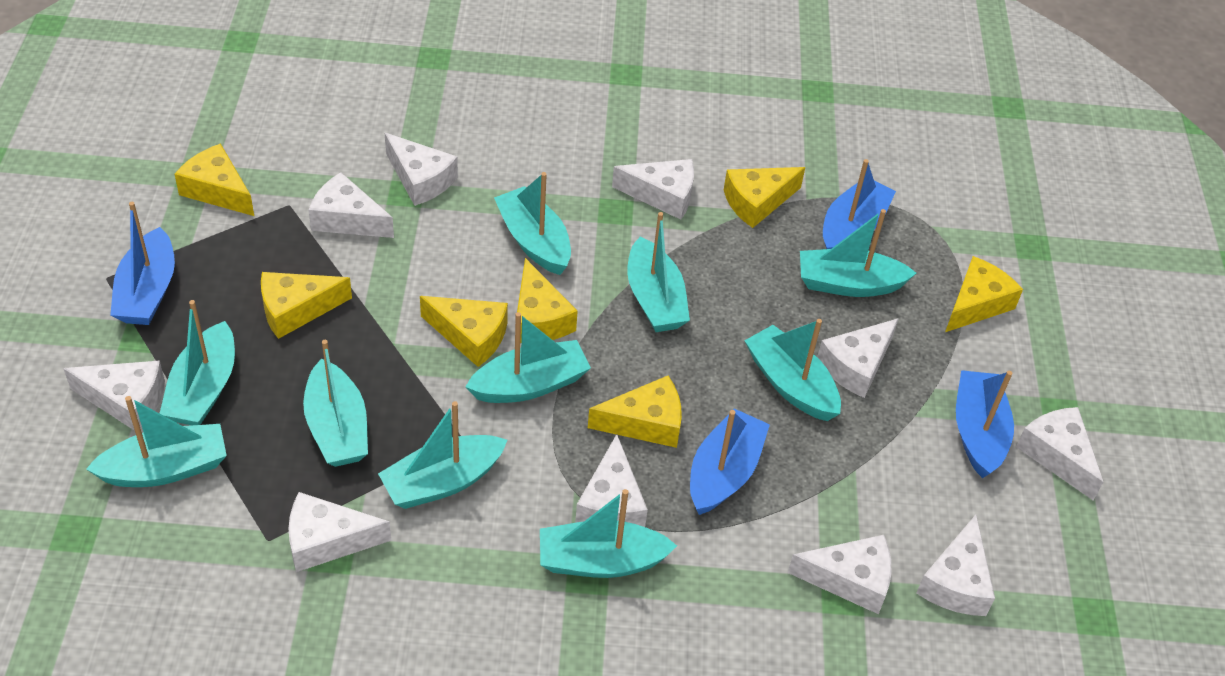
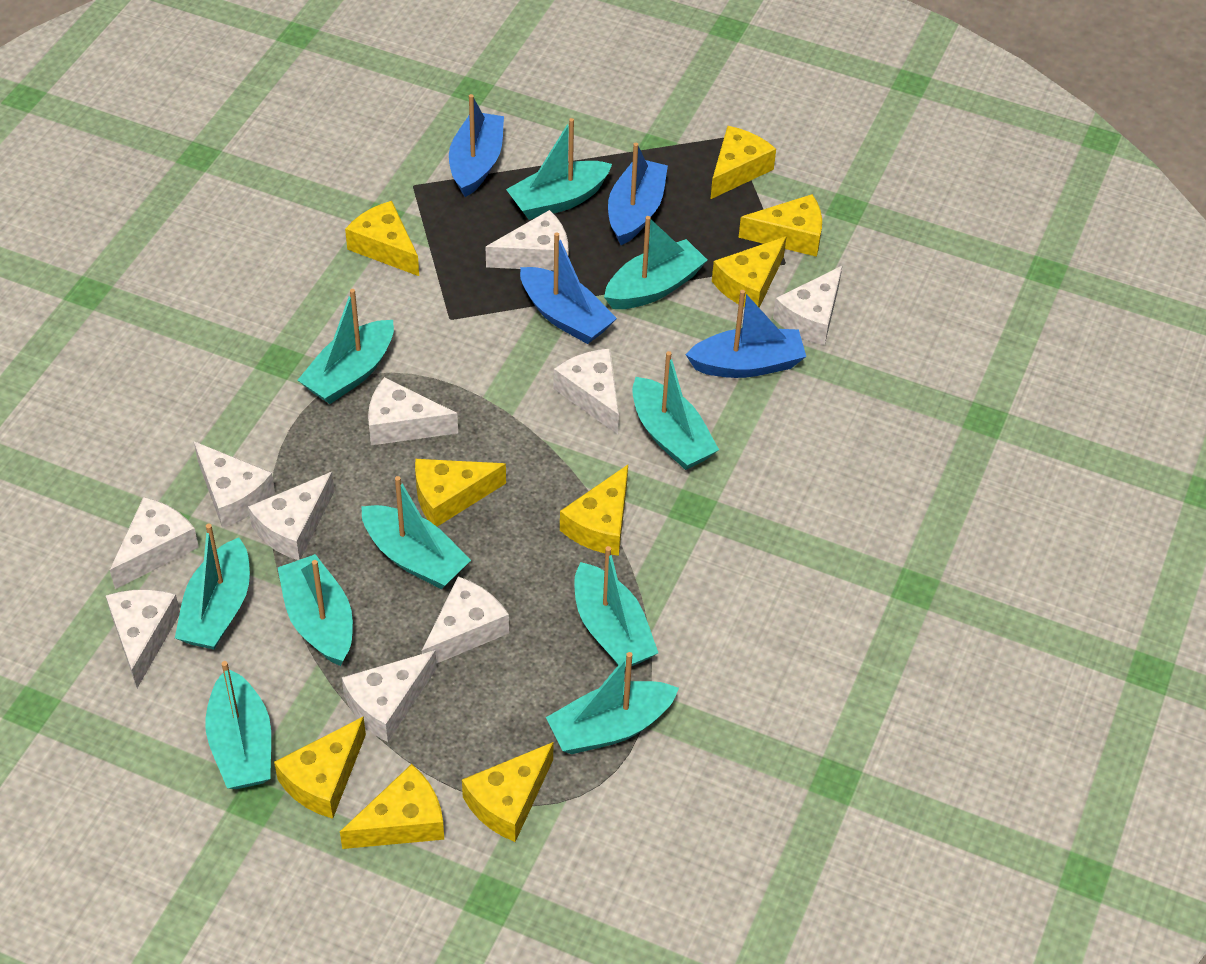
yellow cheese: [174,143,254,216] [261,272,352,339] [420,296,508,367] [517,258,578,343] [588,376,682,448] [724,167,805,228] [945,256,1023,332] = 7 -> [274,716,366,819] [340,764,444,849] [345,201,419,276] [415,459,506,527] [462,742,553,842] [560,465,628,556] [710,126,776,199] [712,236,787,308] [738,194,822,257] = 9

